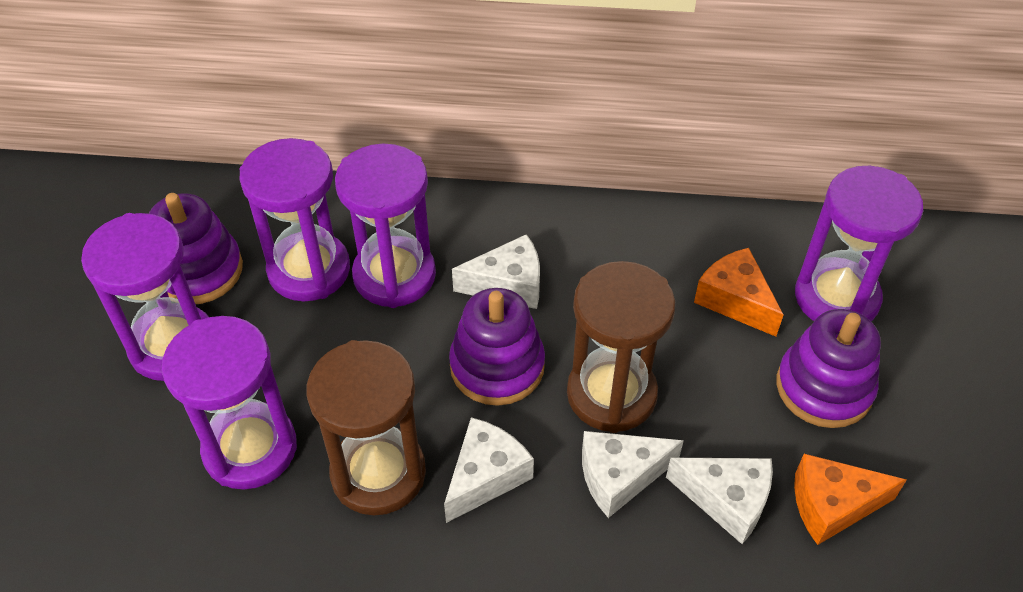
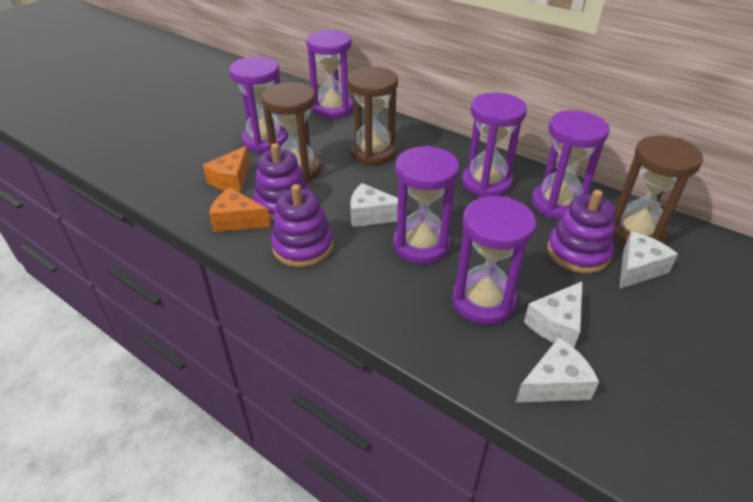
brown hourglass: [307,340,426,515] [567,261,675,433] = 2 -> [262,82,321,183] [347,67,398,166] [614,136,703,246] = 3
purple hourglass: [81,213,209,381] [162,316,297,490] [239,138,350,301] [335,144,436,308] [795,166,923,322] = 5 -> [229,57,288,153] [306,29,353,119] [393,145,459,264] [452,196,536,325] [462,93,527,197] [532,110,610,219] = 6

